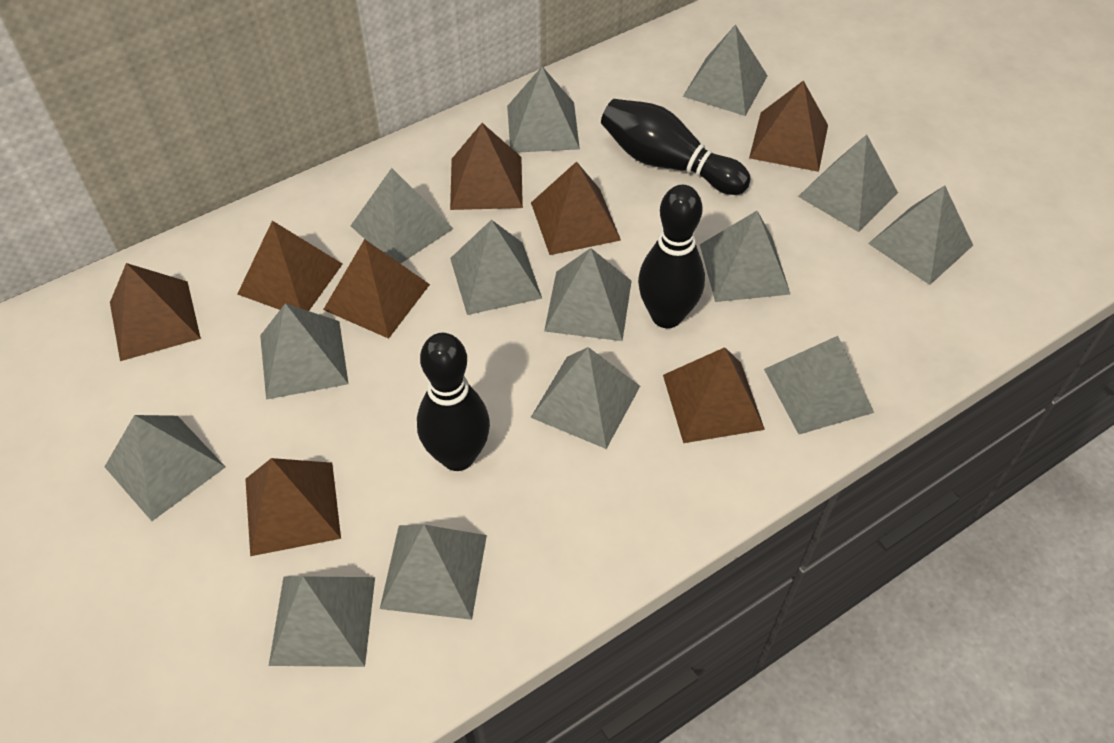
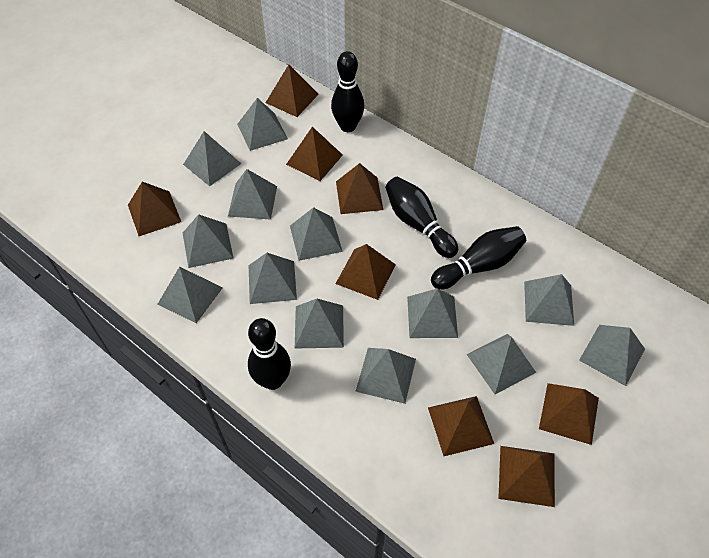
black bowling pin: [417,333,490,471] [601,99,751,195] [638,185,705,328] = 3 -> [248,318,291,390] [331,51,364,132] [385,177,458,258] [431,226,526,290] = 4
grey pyramid: [104,415,225,521] [260,303,349,400] [269,576,375,667] [351,168,454,264] [380,525,487,620] [450,220,542,315] [507,67,580,153] [531,347,640,449] [544,248,631,341] [683,24,768,116] [700,211,791,302] [764,336,874,434] [798,135,898,232] [868,186,973,285] = 14 -> [158,267,223,323] [183,131,241,186] [183,214,233,268] [228,169,277,220] [237,98,288,151] [249,253,297,304] [290,207,343,261] [295,299,344,348] [355,348,416,404] [407,288,458,338] [467,334,536,394] [524,274,574,326] [579,325,645,386] = 13

